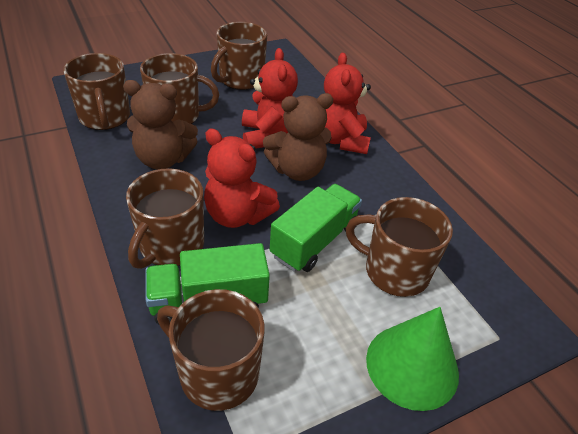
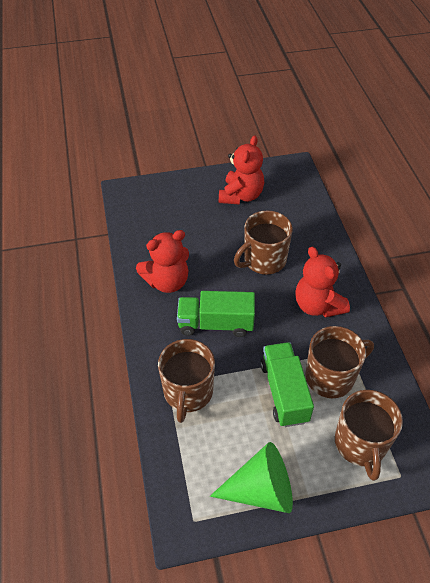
brown mug: [63,53,130,130] [126,168,204,269] [140,53,219,124] [157,289,265,411] [211,22,267,90] [346,197,453,297] = 6 -> [158,339,215,423] [234,210,293,275] [305,326,374,398] [335,390,403,481] = 4
brown teddy bear: [123,80,198,170] [263,93,333,181] = 2 -> none = 0

